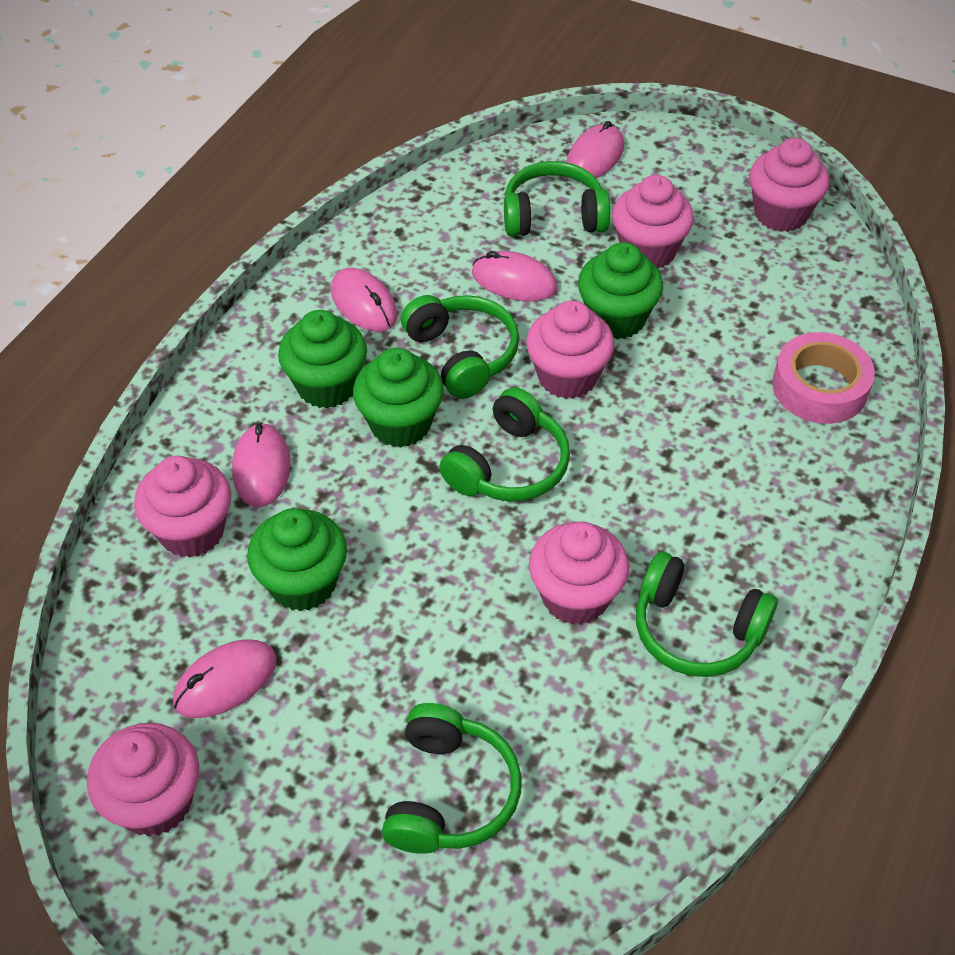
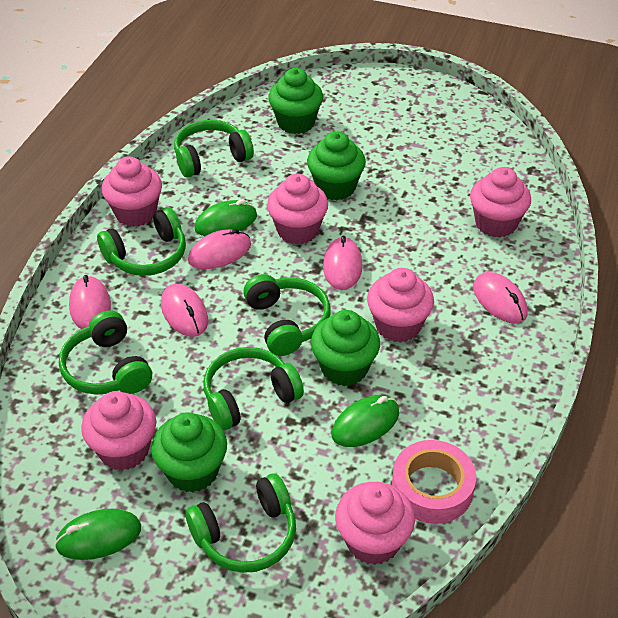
green headphones: [382,703,522,854] [401,295,519,399] [439,387,570,501] [504,161,610,237] [636,552,778,677] = 5 -> [59,310,152,395] [97,207,186,276] [174,120,254,178] [185,473,296,573] [203,347,304,430] [243,274,331,356] = 6
green mouse: none = 0 -> [55,509,141,560] [194,200,257,236] [332,395,399,447] = 3

